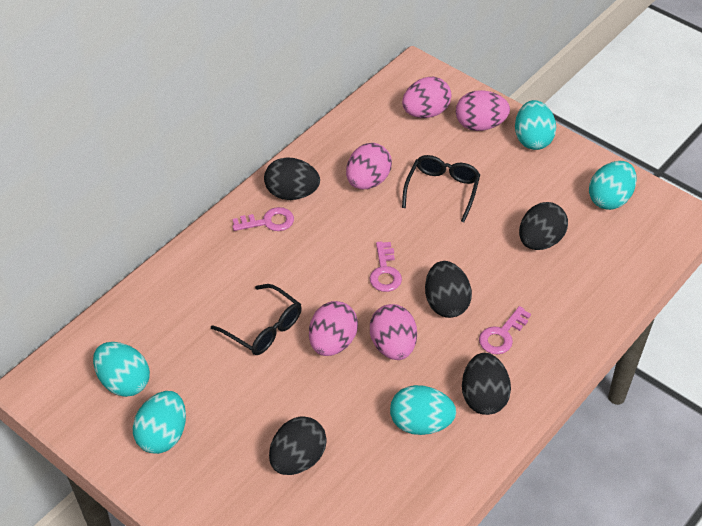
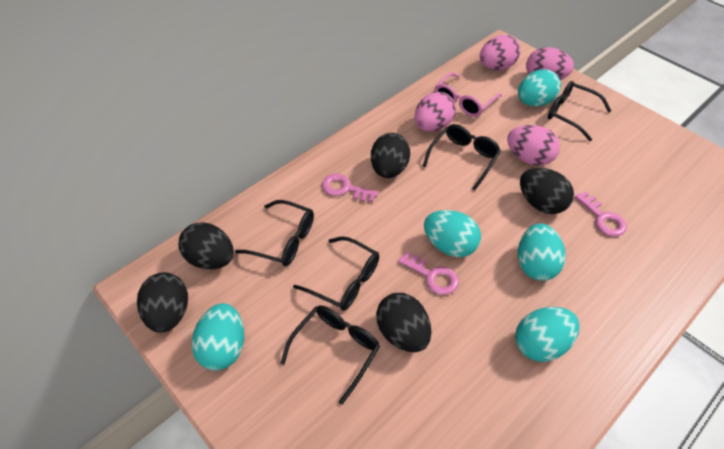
black glasses: [211,284,302,355] [402,155,480,222] = 2 -> [235,200,314,266] [280,305,380,405] [293,236,379,311] [423,124,501,190] [548,81,611,141] = 5
pink egg: [309,301,358,356] [346,143,392,189] [370,304,417,360] [402,77,451,118] [456,90,510,131] = 5 -> [415,92,456,132] [480,35,520,70] [507,125,560,166] [526,47,574,80] = 4
pink glasses: none = 0 -> [435,72,502,117] = 1

